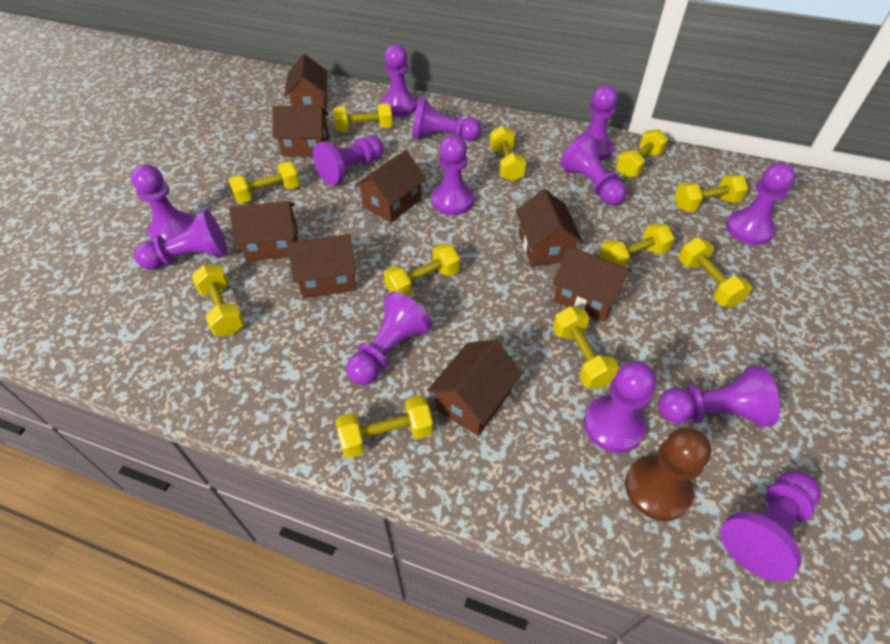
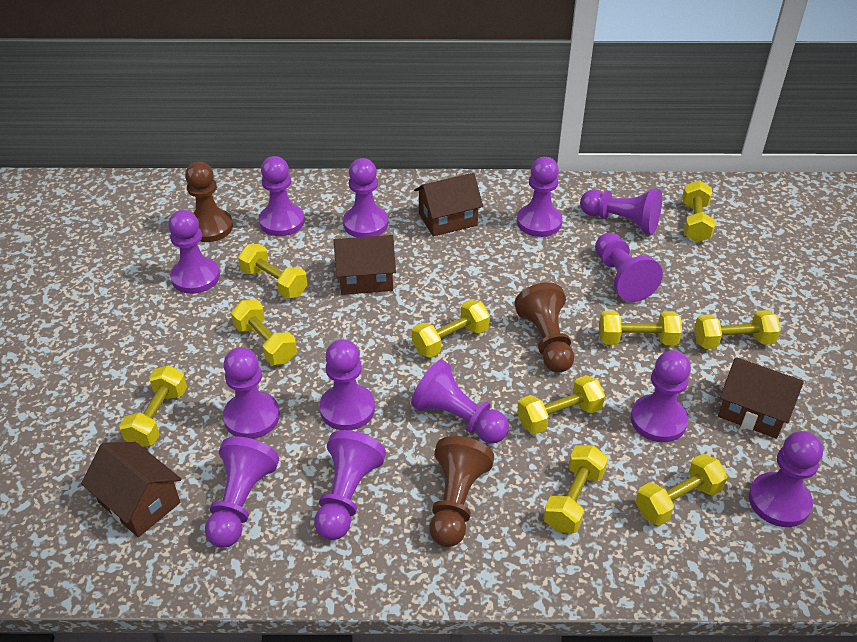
brown house: [229,201,298,262] [273,106,329,157] [285,54,328,110] [287,234,356,298] [354,150,426,223] [427,340,522,436] [516,189,583,267] [553,246,632,322] = 8 -> [81,442,182,537] [334,235,396,295] [414,173,483,237] [718,358,804,439] = 4
brown pawn: [625,427,712,521] = 1 -> [185,162,233,242] [429,436,494,547] [514,282,574,373] = 3
yellow dumbbell: [192,264,245,336] [229,161,300,204] [333,103,393,132] [336,395,433,458] [384,243,460,296] [490,125,527,182] [553,306,619,389] [599,223,674,267] [616,129,668,178] [674,174,748,212] [678,237,752,307] = 11 -> [119,365,187,447] [231,300,297,365] [238,244,307,299] [412,300,490,358] [517,375,605,434] [543,445,608,533] [599,311,682,345] [635,454,727,526] [682,180,715,242] [694,310,781,349] = 10

